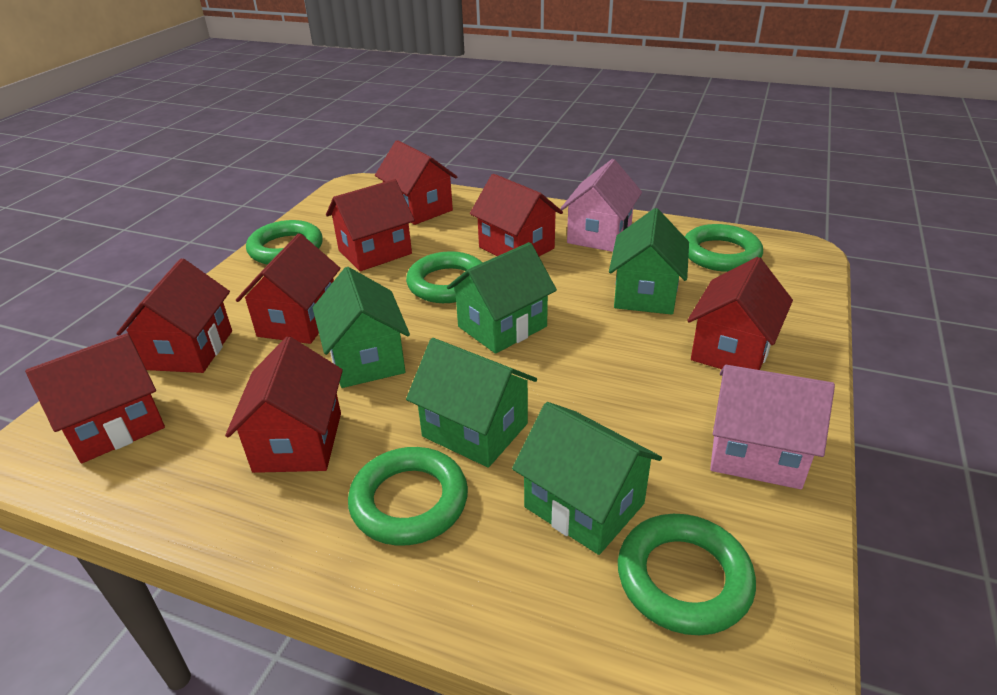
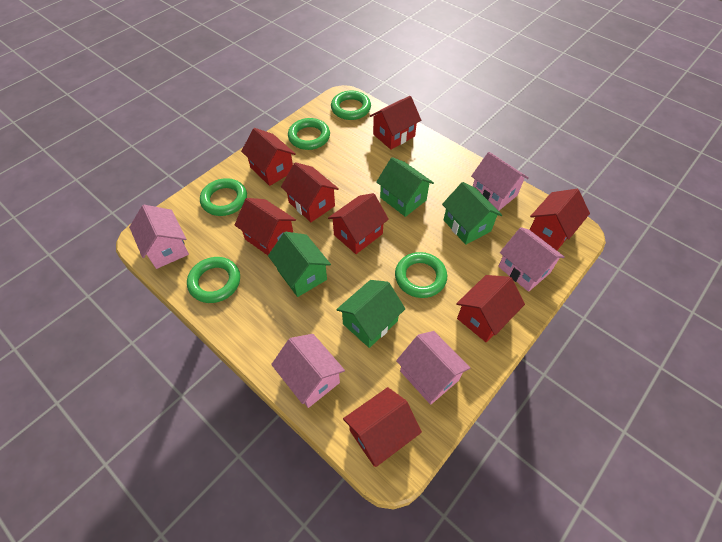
green house: [313,267,410,388] [406,338,537,468] [447,242,557,354] [512,402,662,555] [609,208,689,315] = 5 -> [268,232,331,297] [336,280,405,348] [376,157,434,217] [442,182,502,245] = 4
pink house: [560,159,642,252] [710,365,835,489] = 2 -> [129,205,189,269] [271,334,345,408] [396,331,470,405] [471,152,529,211] [498,227,565,292] = 5

